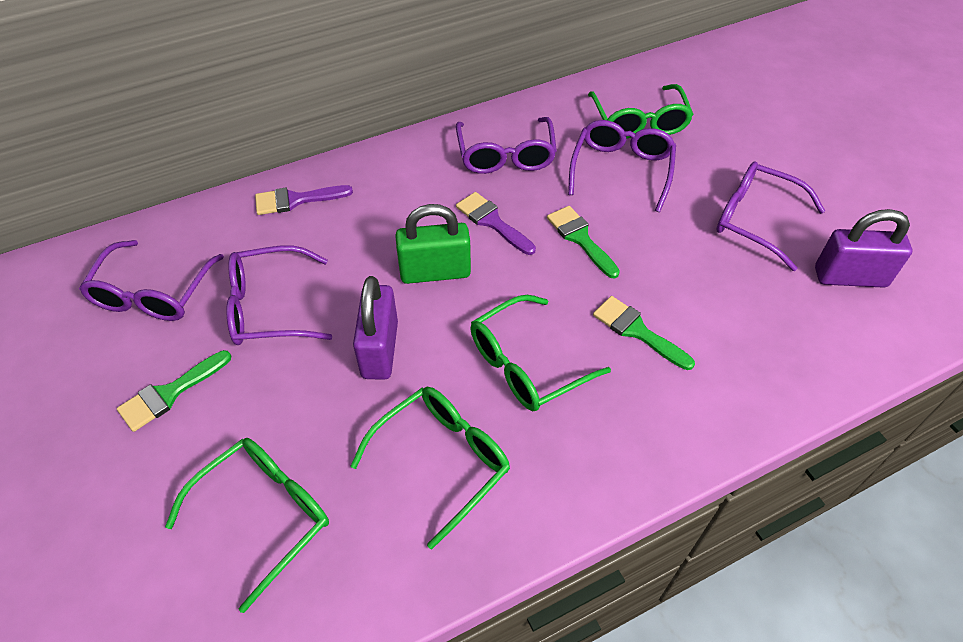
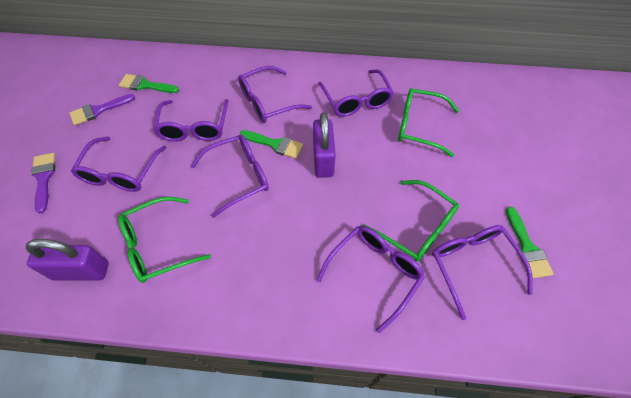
green glasses: [165,438,329,613] [350,387,510,549] [470,295,611,411] [588,84,694,139] = 4 -> [118,197,211,283] [362,180,459,262] [398,88,459,157] = 3
green padlock: [395,204,471,284] = 1 -> none = 0
purple glasses: [79,240,224,321] [227,245,332,345] [456,117,557,174] [568,120,676,212] [716,161,825,271] = 5 -> [71,136,167,192] [154,99,229,142] [191,134,269,218] [238,66,312,123] [317,226,425,333] [318,69,394,117] [432,225,533,320] = 7

